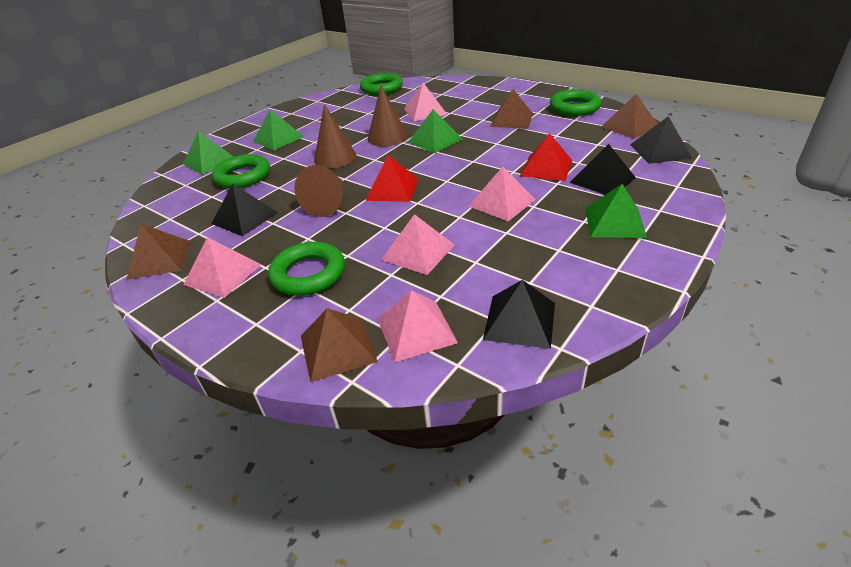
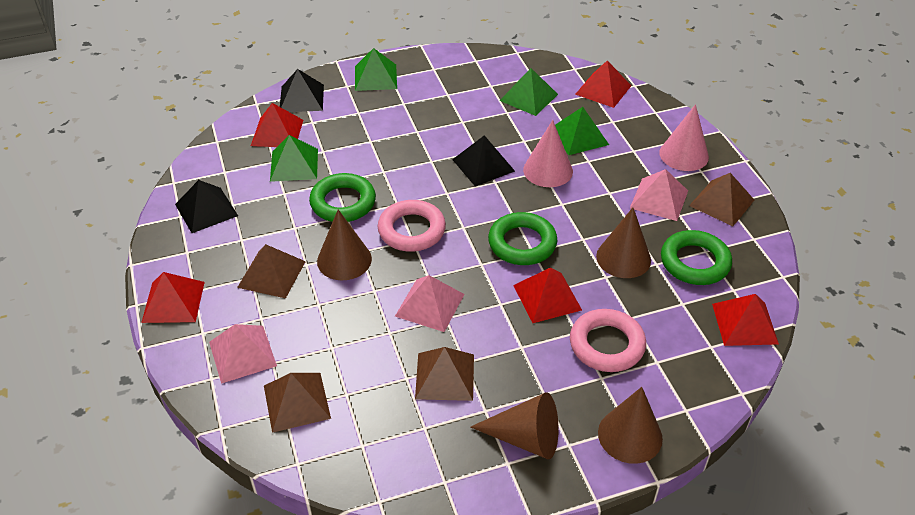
black pyramid: [211,184,278,236] [483,280,555,349] [570,144,636,195] [630,116,692,164] = 4 -> [175,180,238,233] [280,69,324,112] [452,135,515,186] = 3
brown cone: [294,165,344,217] [314,104,357,169] [368,85,408,146] = 3 -> [317,209,372,280] [471,393,559,459] [596,208,651,278] [598,387,663,464] = 4
green ring: [212,154,270,188] [268,242,345,296] [360,73,403,95] [550,89,602,116] = 4 -> [309,173,376,222] [488,212,557,265] [661,230,732,285] = 3
pink cone: none = 0 -> [523,120,573,187] [659,104,709,171] = 2
pink pyramid: [183,238,261,298] [378,290,458,362] [381,214,455,275] [404,83,447,121] [469,167,536,221] = 5 -> [209,324,277,384] [395,275,465,332] [630,169,688,221] = 3
pink ring: none = 0 -> [378,200,446,252] [570,309,646,372] = 2
red pyramid: [365,155,419,202] [520,133,572,181] = 2 -> [141,272,205,323] [251,103,303,147] [513,267,582,323] [575,60,631,108] [712,294,779,346] = 5

